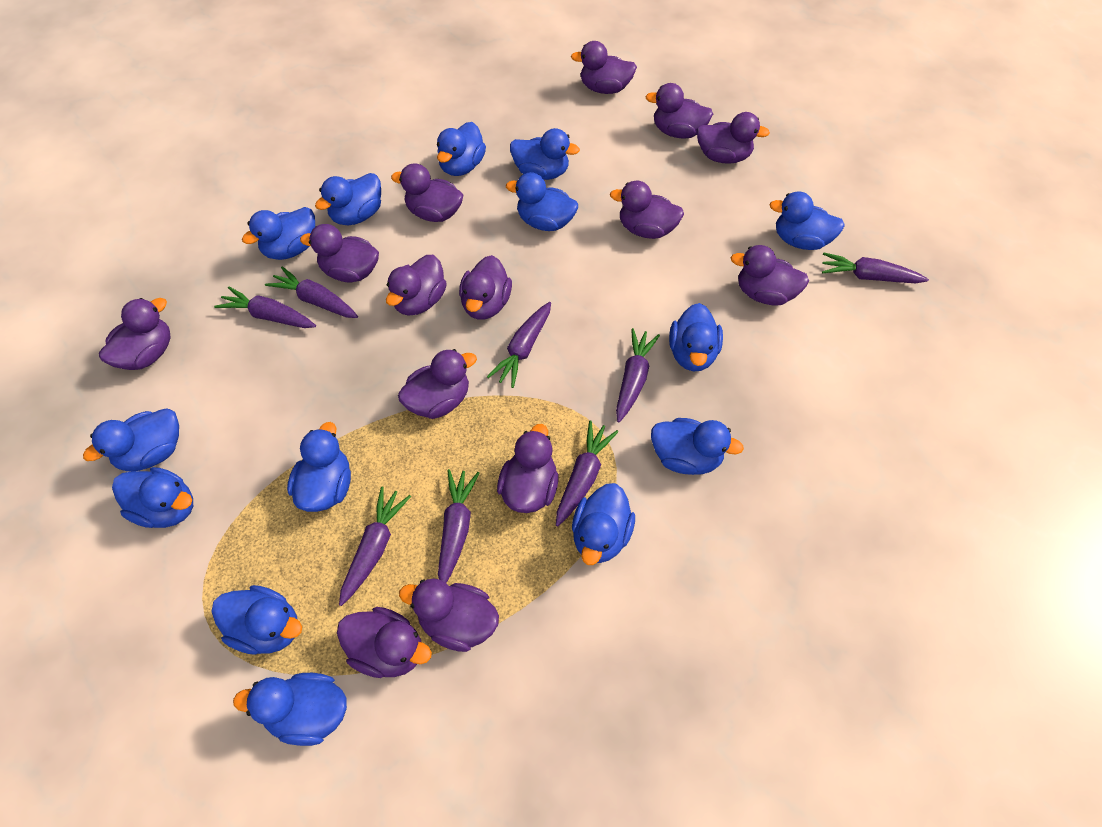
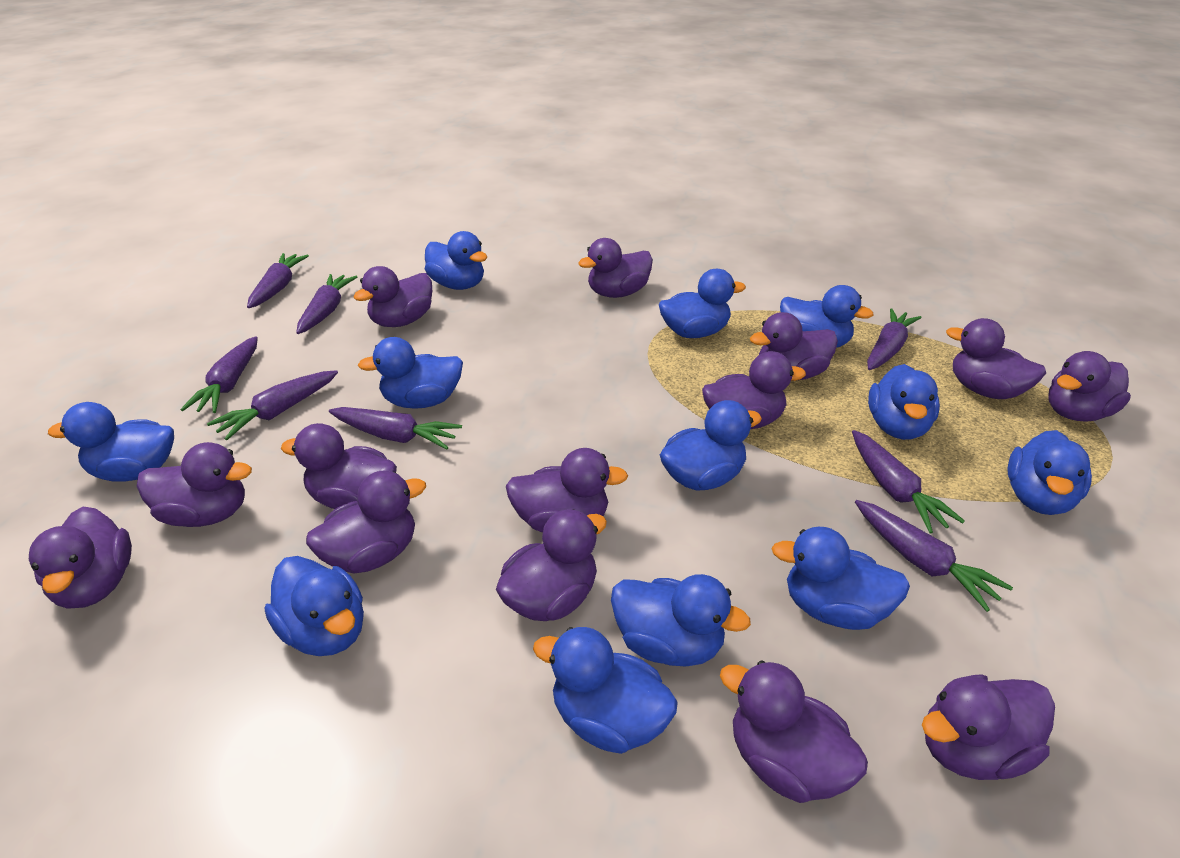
blue duck: [83,408,179,472] [112,467,193,528] [211,585,302,655] [233,673,347,746] [242,207,315,260] [287,422,351,512] [315,173,381,225] [437,122,486,176] [506,172,578,231] [510,128,580,180] [572,483,635,565] [651,418,744,475] [669,303,723,371] [769,191,845,250] = 14 -> [48,402,174,482] [265,556,364,656] [358,337,463,408] [425,231,487,290] [533,627,678,754] [611,574,751,666] [659,269,746,338] [660,400,762,491] [771,527,910,630] [780,285,873,348] [868,364,940,440] [1007,430,1092,515] = 12

